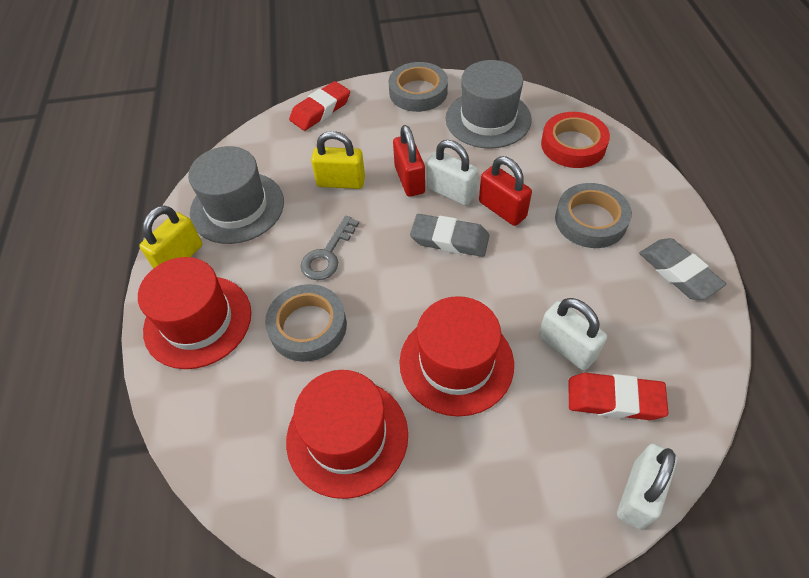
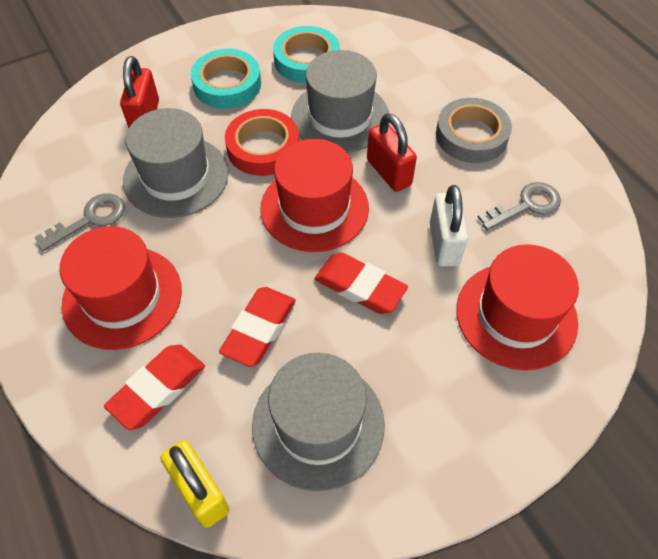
grey eraser: [410,214,490,257] [639,238,726,300] = 2 -> none = 0
grey hat: [188,146,284,244] [445,60,532,149] = 2 -> [123,108,229,218] [252,353,385,491] [291,50,389,153] = 3
grey key: [300,216,359,280] = 1 -> [35,193,125,251] [477,182,561,231] = 2
grey tape: [265,284,347,362] [389,62,448,112] [555,183,632,248] = 3 -> [436,98,512,163] = 1
red eraser: [289,81,350,131] [569,373,668,420] = 2 -> [104,345,205,430] [219,287,296,367] [314,252,408,314] = 3
turquoise tape: none = 0 -> [191,49,261,109] [273,26,340,83] = 2
white padlock: [427,140,478,206] [539,298,607,370] [617,443,678,529] = 3 -> [430,185,468,267] = 1
yellow padlock: [139,205,202,269] [311,131,365,189] = 2 -> [160,440,230,528] = 1

